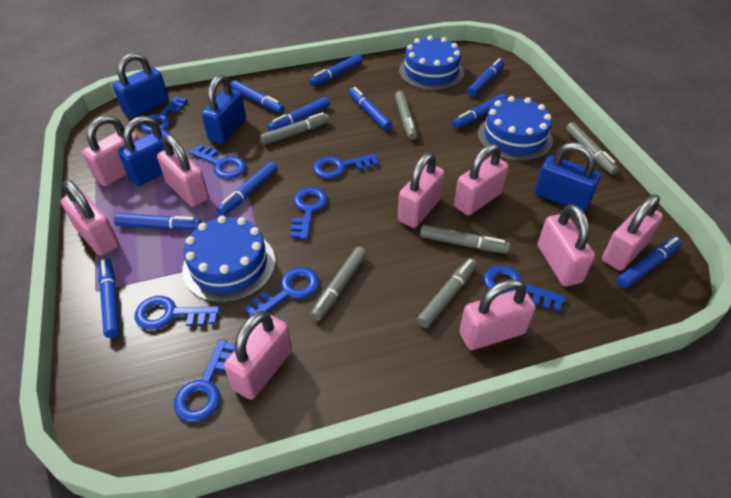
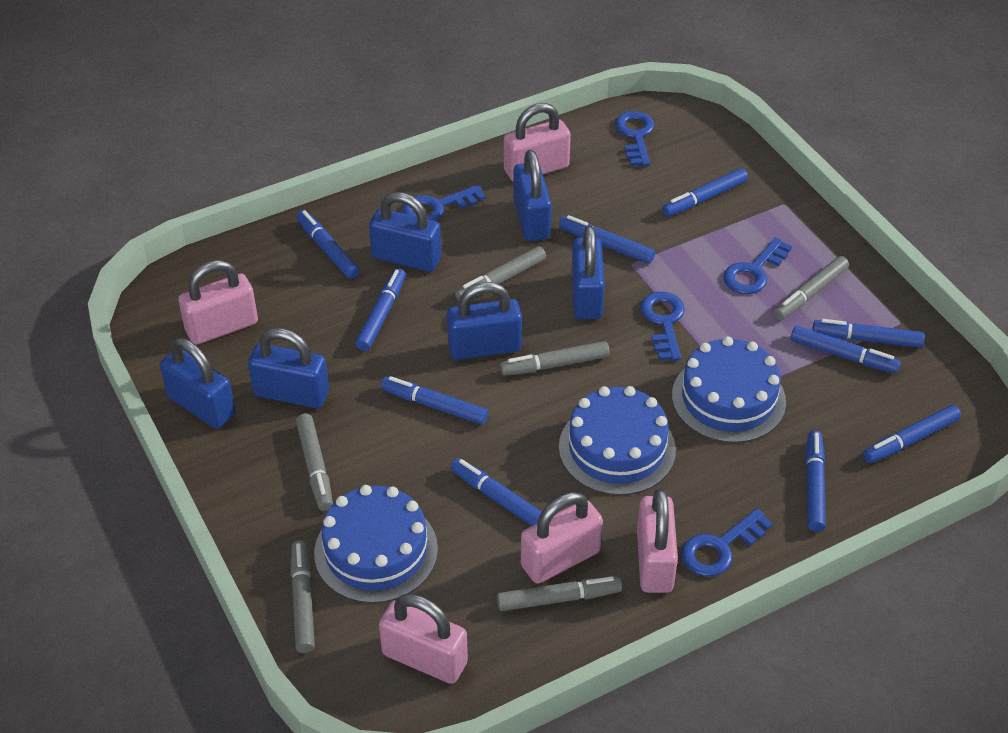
blue key: [135,296,220,330] [140,96,187,133] [174,339,235,422] [189,144,246,179] [244,267,320,317] [291,187,328,240] [313,154,379,179] [484,265,566,311] = 8 -> [402,185,486,221] [615,111,655,166] [640,292,685,361] [681,508,773,577] [723,237,792,294] = 5
blue padlock: [113,53,169,118] [118,116,171,186] [202,75,246,144] [535,142,601,211] = 4 -> [160,338,235,429] [248,328,329,408] [369,192,441,272] [447,282,522,360] [513,150,552,241] [572,225,605,319] = 6
pink padlock: [61,180,119,256] [82,115,139,186] [157,134,209,207] [224,311,292,400] [398,153,445,228] [454,144,509,215] [459,279,536,350] [538,204,595,286] [602,195,663,271] = 9 -> [178,260,258,345] [379,594,468,684] [504,103,571,182] [521,492,603,584] [637,489,678,593] = 5

